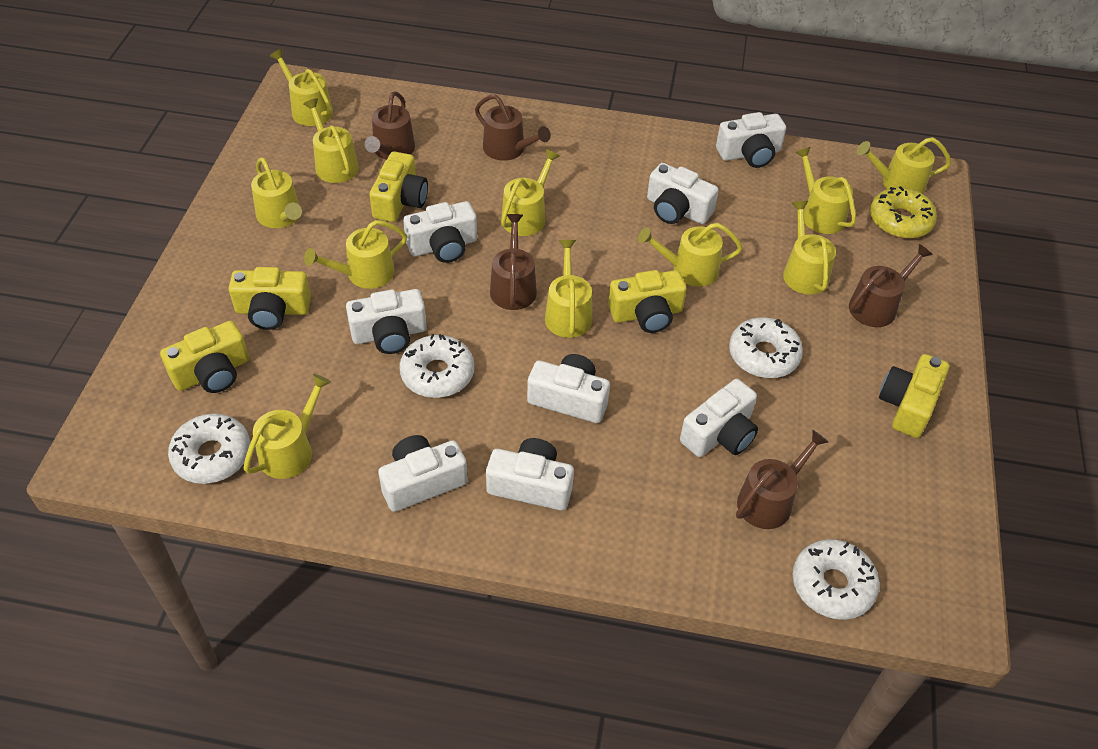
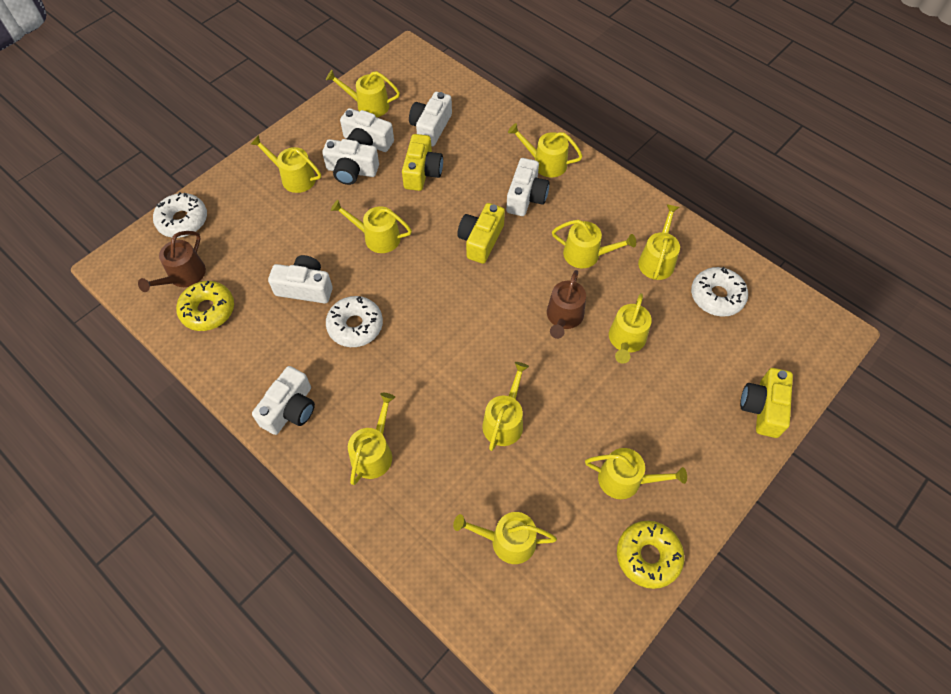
brown watering can: [365,91,415,160] [475,94,551,161] [490,214,537,310] [736,430,828,529] [849,244,933,327] = 5 -> [138,231,206,292] [547,270,586,339] = 2
white camera: [346,289,426,354] [378,435,468,512] [403,201,477,263] [486,438,574,511] [527,354,610,423] [647,163,719,224] [680,379,758,457] [716,112,786,168] = 8 -> [252,366,315,435] [268,255,333,304] [322,139,379,185] [340,108,394,152] [409,92,452,146] [506,158,550,216] = 6
white donut: [168,413,251,484] [399,334,474,398] [729,317,803,378] [792,539,880,620] = 4 -> [153,192,207,238] [326,296,383,347] [691,267,748,317] = 3
yellow camera: [160,321,249,393] [229,267,311,330] [369,151,428,222] [608,270,687,333] [879,354,949,438] = 5 -> [402,134,443,191] [457,203,505,264] [740,368,793,438] = 3
yellow donut: [870,186,937,239] = 1 -> [176,281,234,331] [617,521,684,589] = 2

